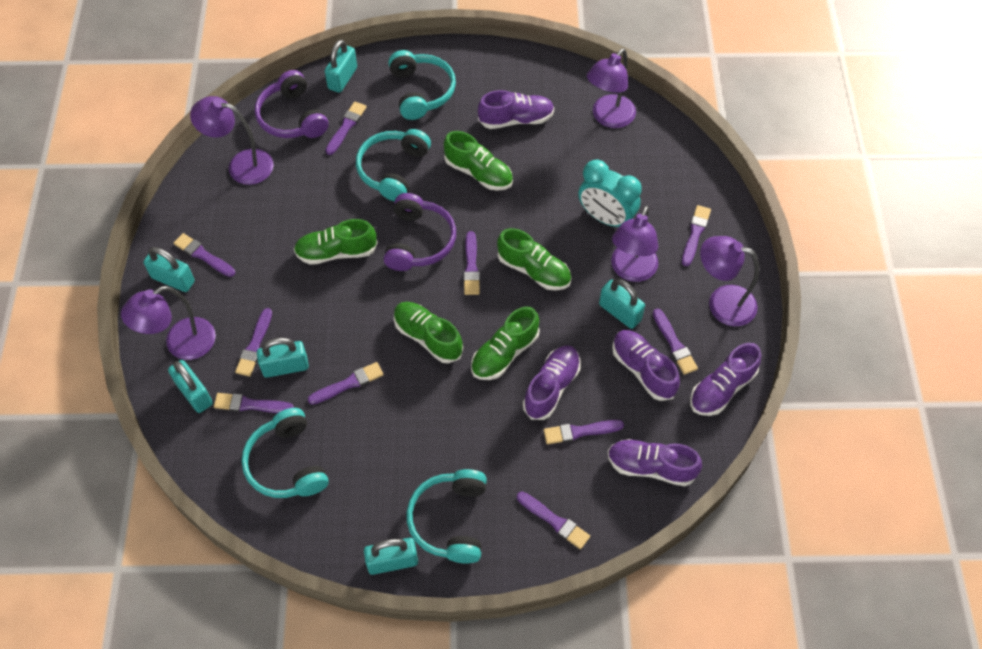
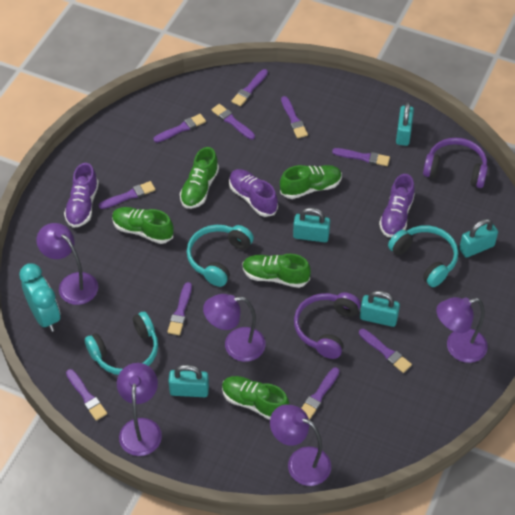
purple shoe: [478,90,554,129] [523,345,581,420] [608,439,702,486] [612,330,680,401] [690,343,761,416] = 5 -> [64,163,99,228] [229,169,278,217] [379,174,415,237] = 3
turquoise headphones: [242,408,329,498] [356,129,431,201] [388,50,456,120] [406,469,487,564] = 4 -> [85,312,158,375] [187,225,254,287] [388,225,458,287] = 3
turquoise padlock: [143,247,195,292] [168,360,213,413] [257,337,309,378] [325,39,357,93] [364,538,418,575] [599,279,645,329] = 6 -> [168,364,209,397] [293,208,330,242] [360,291,400,327] [396,101,414,146] [459,219,498,258] = 5

